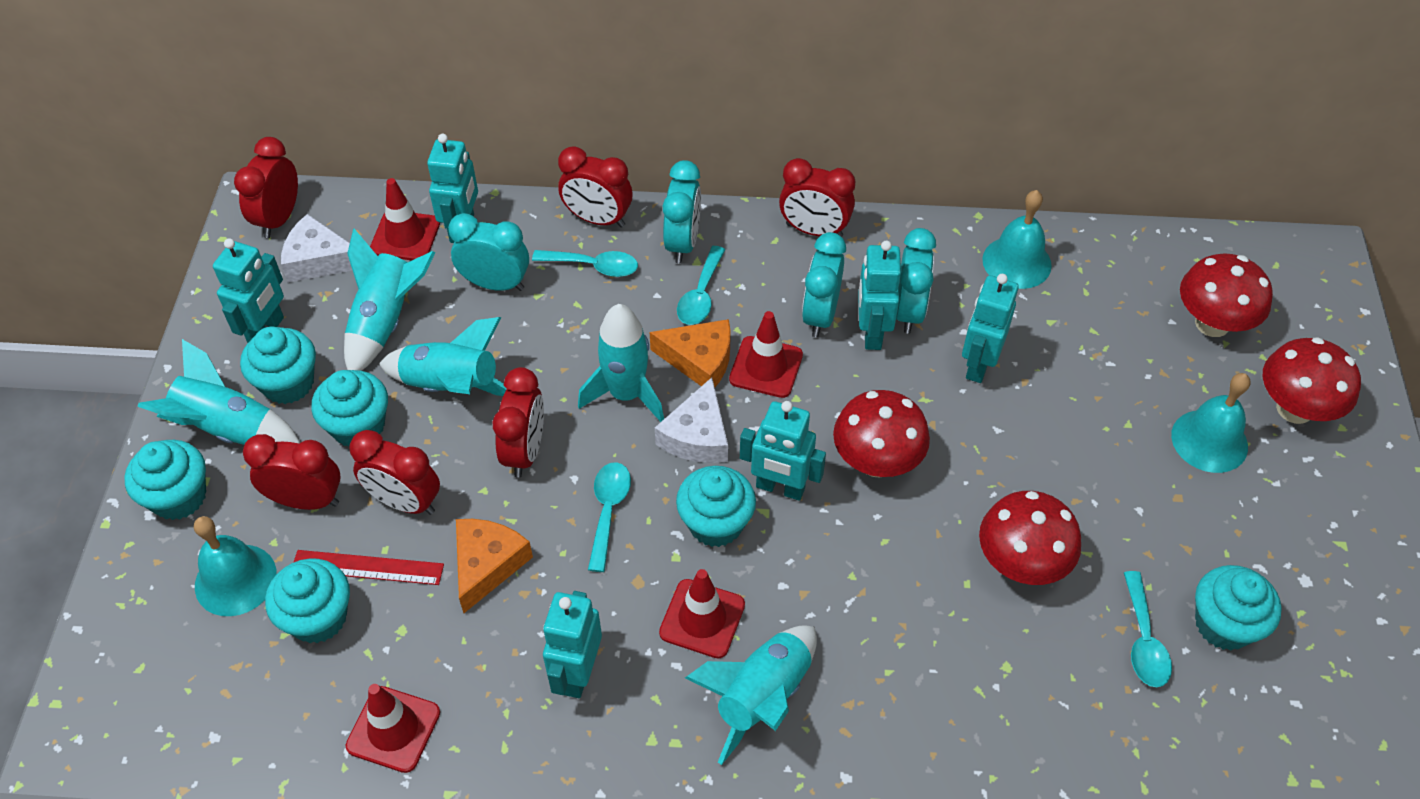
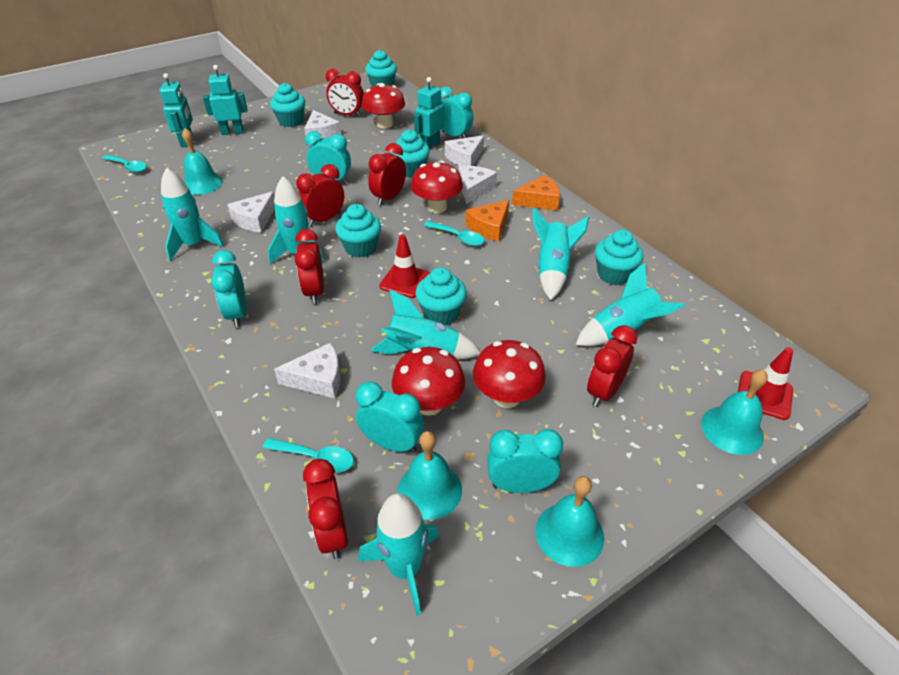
red ruler: [293,550,444,585] = 1 -> none = 0
red traffic cone: [346,684,440,773] [370,178,440,260] [659,569,745,659] [729,311,803,398] = 4 -> [379,235,430,298] [738,347,793,420] = 2
turquoise bell: [194,516,277,616] [982,190,1052,289] [1171,373,1250,473] = 3 -> [182,128,223,195] [398,431,462,520] [535,476,604,567] [701,369,768,455] = 4
turquoise clock: [448,213,529,291] [663,160,701,263] [802,232,846,337] [896,228,936,334] = 4 -> [211,250,247,327] [305,131,351,184] [356,381,424,453] [441,87,473,138] [487,429,563,493] = 5
turquoise robot: [213,238,284,343] [427,134,478,243] [543,591,602,698] [740,401,826,501] [858,241,901,350] [962,274,1019,383] = 6 -> [159,73,193,147] [203,65,248,135] [414,77,444,149] = 3
turquoise rocket: [137,339,300,445] [344,229,435,371] [379,317,507,396] [578,304,664,422] [685,625,817,765] = 5 -> [161,167,224,261] [268,176,324,264] [358,493,439,616] [371,290,481,359] [533,207,589,300] [576,263,685,346] = 6
turquoise spoon: [532,250,638,277] [588,462,631,572] [677,246,725,325] [1124,571,1172,687] = 4 -> [102,155,147,173] [263,438,354,473] [424,221,485,246] = 3
white cheese: [281,214,352,283] [655,377,728,463] = 2 -> [227,191,275,233] [274,343,341,399] [304,110,341,139] [445,135,484,166] [459,166,497,204] = 5

